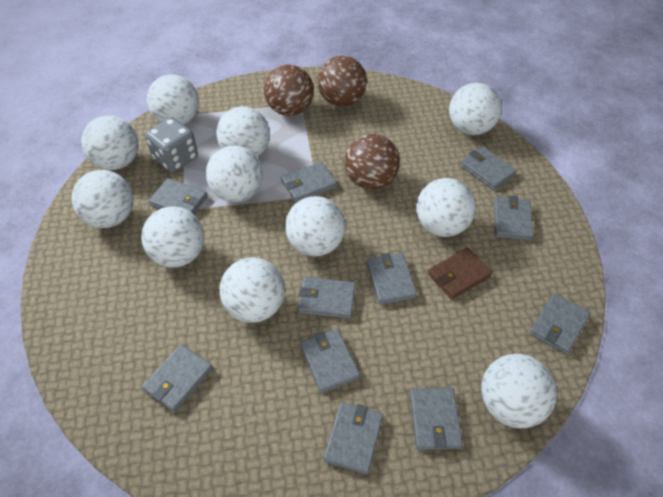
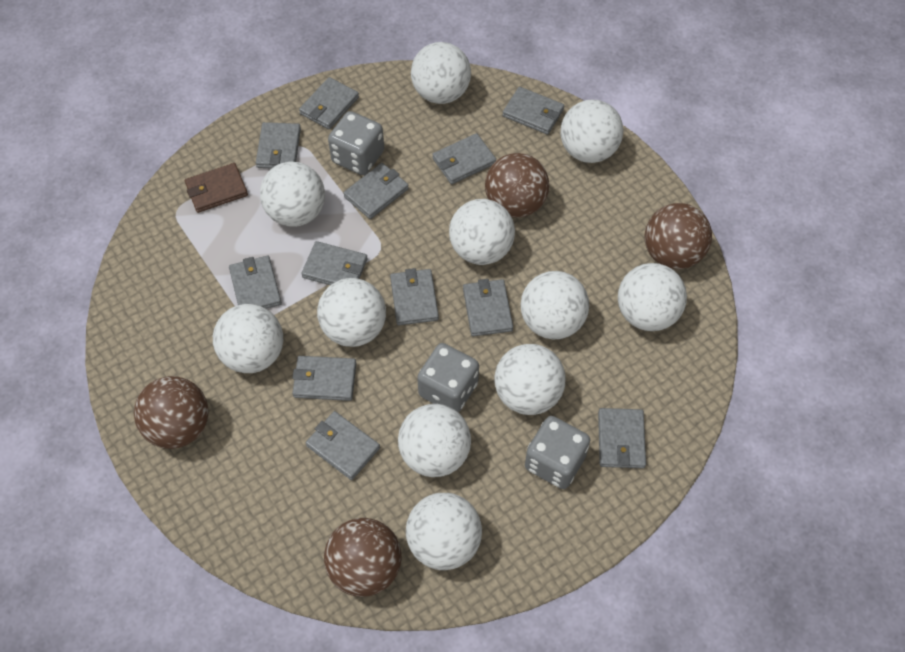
brown ball: [264,64,314,116] [318,56,367,106] [344,134,400,190] = 3 -> [134,376,208,449] [324,518,401,597] [485,153,549,218] [645,203,712,269] = 4
grey dice: [145,117,198,173] = 1 -> [328,111,384,175] [417,343,479,413] [525,416,590,489] = 3
grey wallet: [141,344,213,413] [149,178,207,214] [281,162,337,203] [298,277,356,319] [300,329,360,393] [324,402,383,475] [367,253,417,305] [410,388,463,450] [460,147,517,190] [494,196,534,241] [530,293,591,355] = 11 -> [229,256,282,309] [256,122,301,168] [292,356,356,401] [299,77,359,130] [301,241,368,285] [306,411,380,480] [343,163,409,219] [390,268,439,325] [432,133,496,184] [463,279,513,336] [503,87,564,135] [598,408,646,468] = 12

